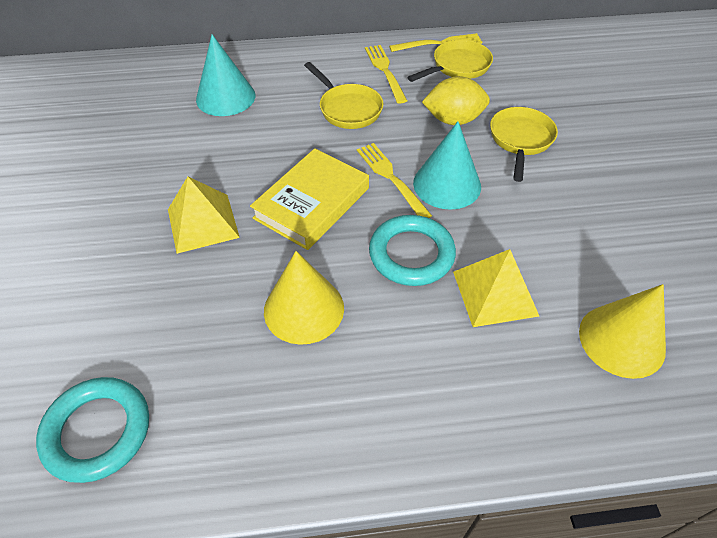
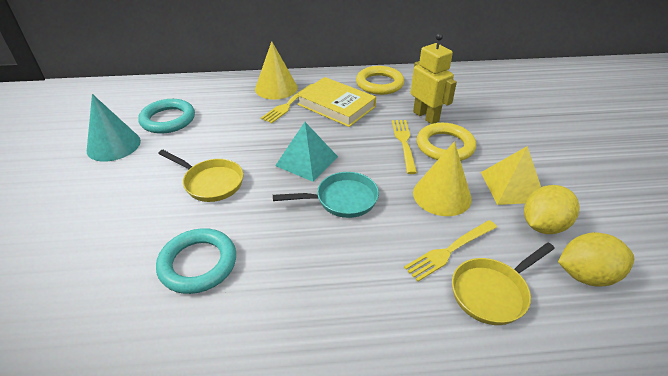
turquoise cone: [196,34,255,116] [413,121,481,210] = 2 -> [87,94,141,162] = 1
turquoise pan: none = 0 -> [273,172,379,218] = 1
turquoise pyramid: none = 0 -> [275,122,338,182] = 1
yellow lemon: [422,76,490,125] = 1 -> [524,185,580,234] [558,232,634,287] = 2
yellow pan: [304,62,383,129] [407,40,493,82] [490,107,558,182] = 3 -> [158,150,243,202] [452,243,555,325] = 2
yellow pyramid: [168,177,240,254] [453,249,539,327] = 2 -> [481,146,541,205] = 1
yellow ring: none = 0 -> [356,66,404,95] [417,123,476,161] = 2
yellow robot: none = 0 -> [410,33,457,124] = 1

